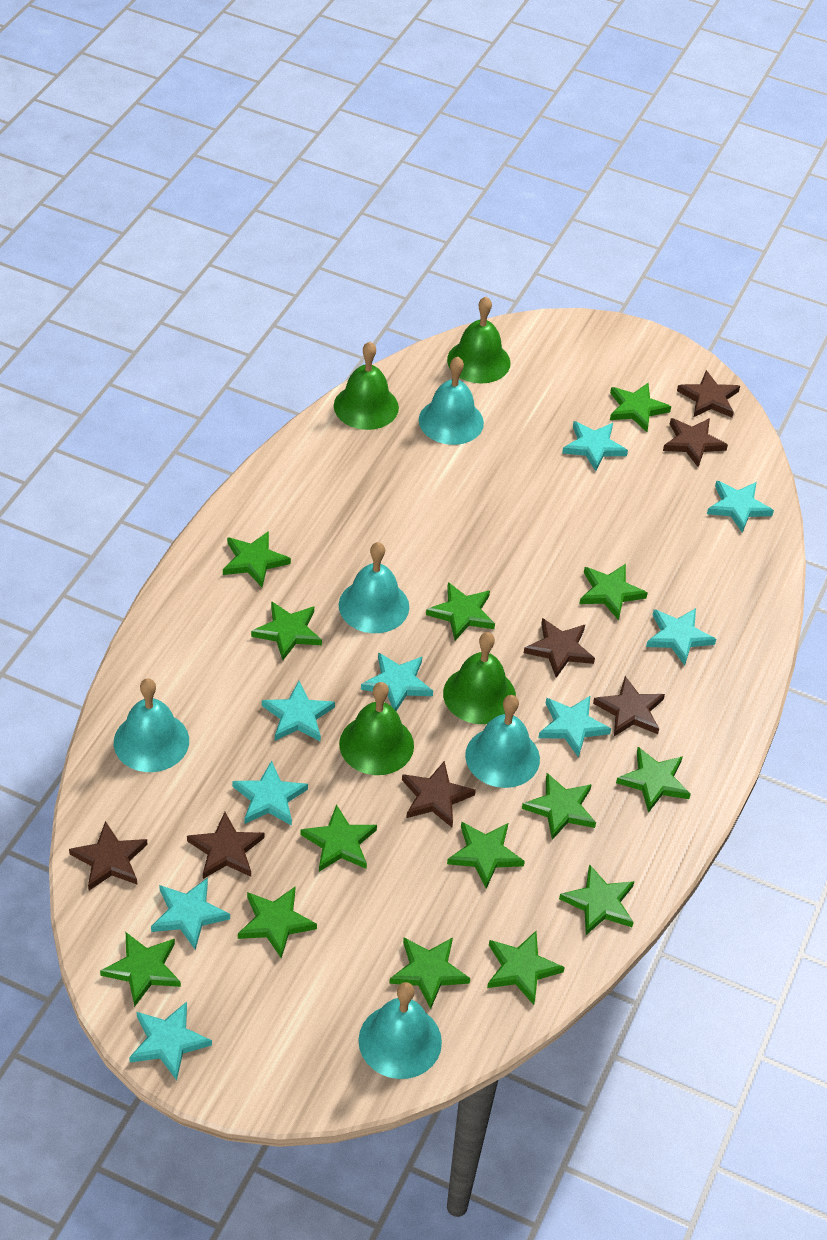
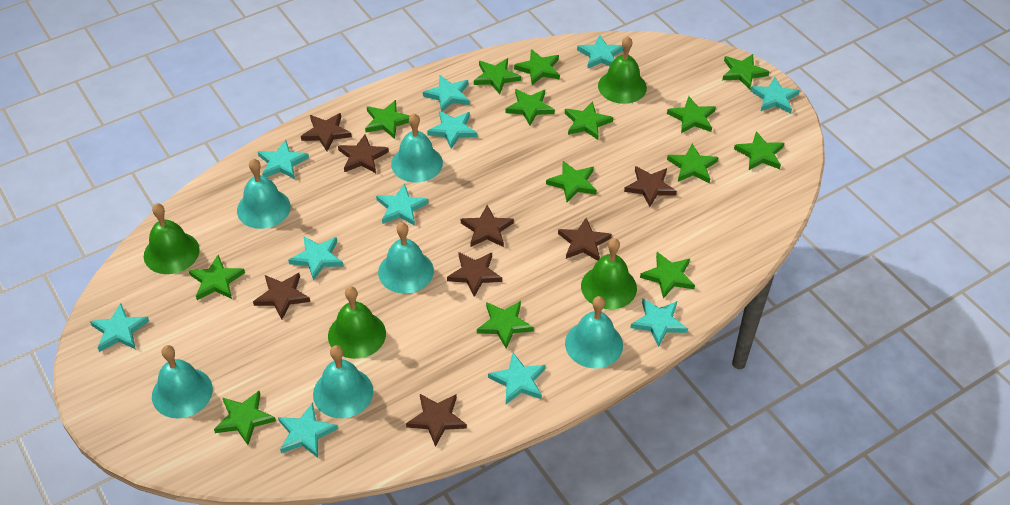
brown star: [69,821,147,891] [187,812,264,879] [402,761,476,827] [524,618,595,678] [593,676,665,736] [663,418,728,467] [677,370,740,417] = 7 -> [253,273,310,320] [301,113,352,151] [338,135,389,173] [406,394,467,447] [447,252,502,297] [461,205,514,247] [558,218,612,261] [624,166,677,207] = 8
turquoise bell: [114,678,189,772] [339,542,409,633] [358,982,442,1079] [419,357,484,445] [465,695,540,788] = 5 -> [152,345,213,418] [237,159,291,229] [313,345,373,418] [378,222,434,294] [391,113,443,182] [565,296,623,369] = 6
turquoise star: [129,1002,212,1080] [151,878,230,950] [232,760,308,826] [262,681,335,742] [361,652,433,711] [538,696,611,758] [562,421,628,471] [646,608,716,665] [707,481,774,533] = 9 -> [90,303,149,352] [258,140,309,179] [278,403,338,458] [288,236,343,281] [376,184,429,226] [423,75,470,112] [427,111,477,149] [488,353,546,404] [577,35,623,69] [630,299,688,347] [750,77,800,114] = 11

